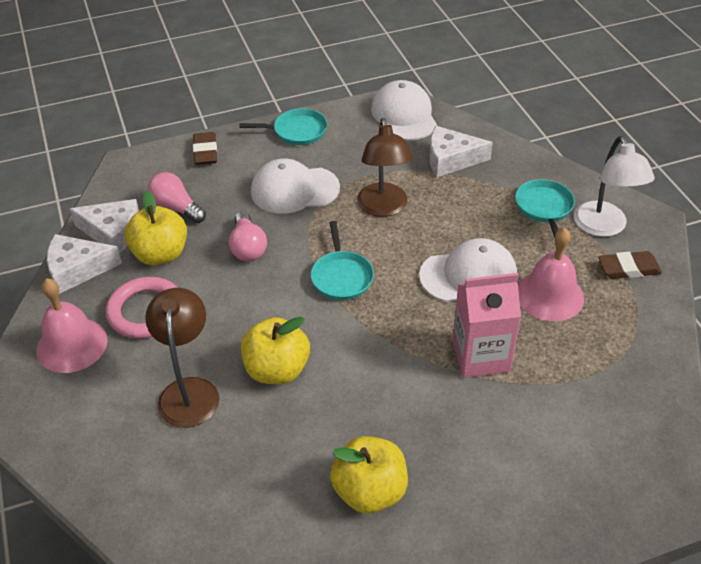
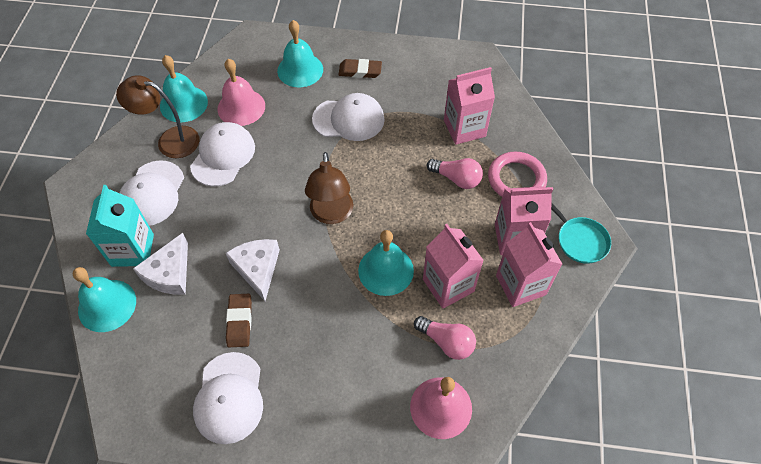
pink carton: [452,273,521,378] = 1 -> [423,224,484,309] [444,67,495,145] [495,186,553,255] [496,222,562,307] = 4
turquoise bell: none = 0 -> [73,267,136,332] [160,55,208,123] [277,20,323,87] [358,230,414,296] = 4
turquoise carton: none = 0 -> [86,185,154,267] = 1
turquoise pan: [239,108,327,145] [311,221,374,300] [515,179,575,238] = 3 -> [551,202,611,264] = 1
white cap: [251,159,340,214] [371,80,437,141] [419,238,517,302] = 3 -> [120,160,184,226] [190,122,255,187] [193,352,263,444] [312,93,385,141] = 4
white cheese: [47,234,122,294] [70,199,139,253] [429,126,493,177] = 3 -> [133,233,188,295] [226,239,280,301] = 2
white lamp: [574,136,655,237] = 1 -> none = 0
yellow apple: [125,190,187,265] [241,317,310,384] [330,436,408,513] = 3 -> none = 0

